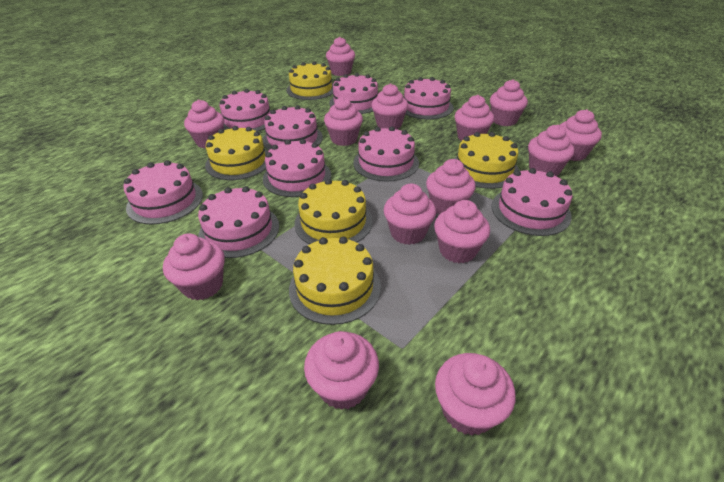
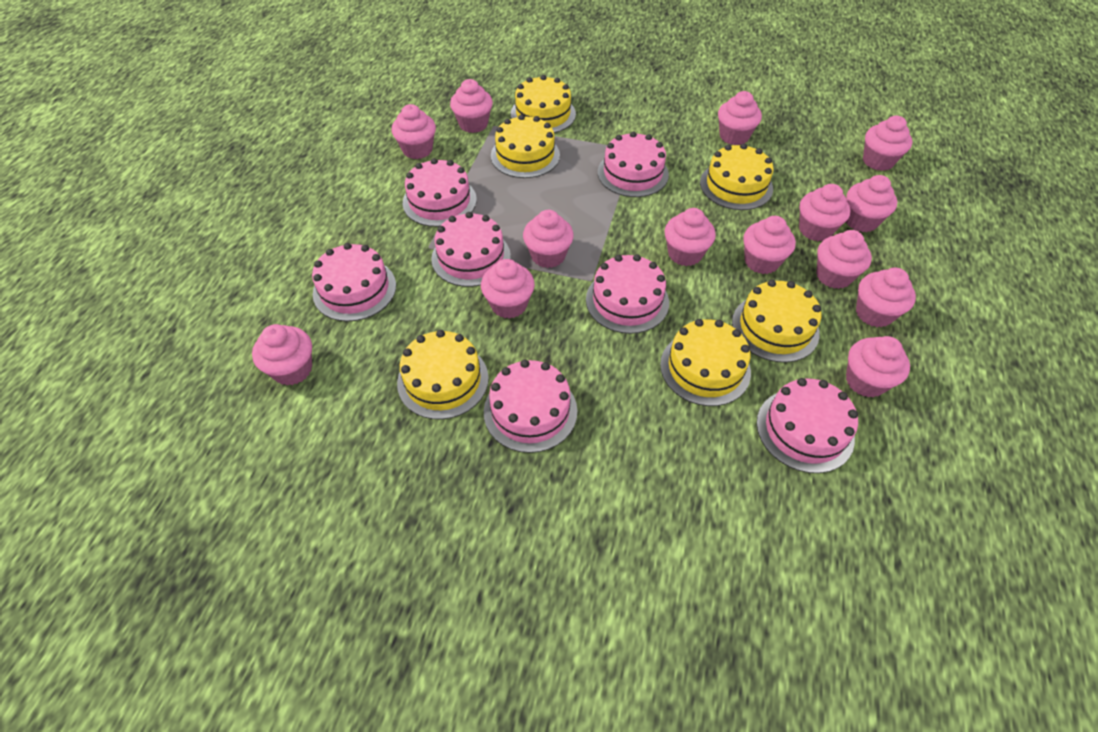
pink cake: [123,160,203,225] [198,186,279,258] [219,89,270,132] [263,105,323,150] [263,139,331,197] [329,73,378,114] [353,126,419,181] [404,77,453,119] [492,168,573,236] = 9 -> [312,243,396,321] [403,158,477,227] [431,212,511,287] [484,360,577,453] [586,254,669,334] [598,131,669,197] [757,378,858,473] = 7
yellow cake: [205,126,268,180] [287,62,333,100] [289,237,381,325] [294,179,373,244] [454,132,519,189] = 5 -> [397,330,489,419] [491,115,560,178] [511,75,576,133] [660,319,751,406] [700,143,774,210] [732,280,821,362] = 6

